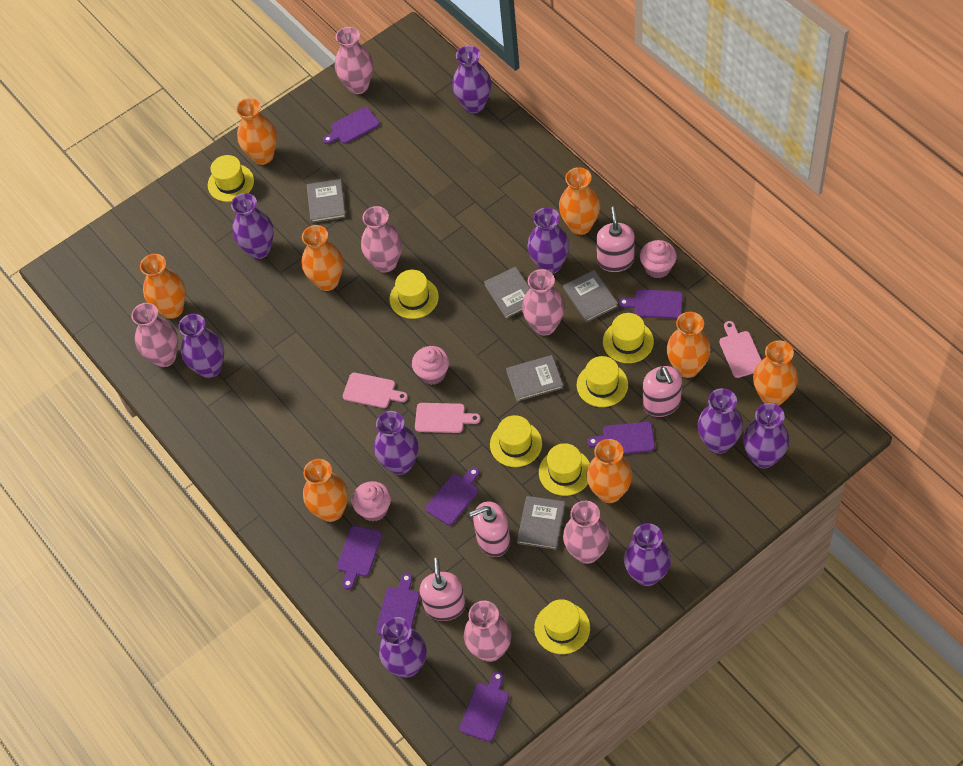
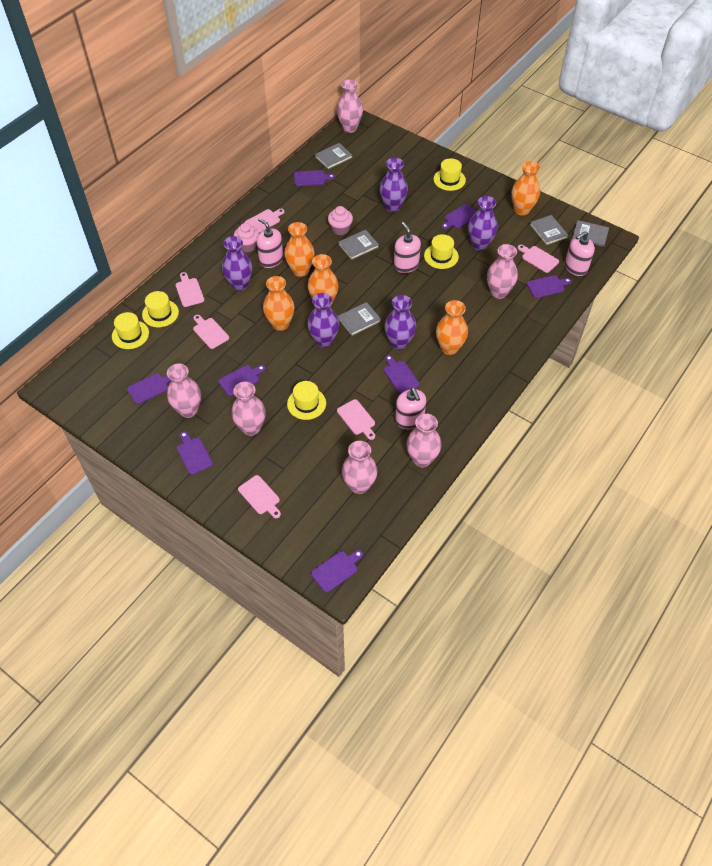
orange vase: [140,254,186,319] [236,98,277,165] [302,225,343,291] [303,459,348,522] [559,167,600,235] [587,439,632,503] [667,312,711,378] [753,340,798,406] = 8 -> [263,276,294,331] [285,222,314,277] [308,254,338,306] [436,300,468,355] [511,161,540,215] = 5
pink cupcake: [352,481,391,521] [412,346,449,385] [640,240,677,278] = 3 -> [234,223,259,252] [328,206,353,235] = 2
pink cutting board: [343,373,408,408] [415,403,481,433] [719,321,761,378] = 3 -> [175,272,204,307] [193,315,229,349] [238,475,281,518] [245,209,285,233] [337,399,375,440] [518,245,559,273] = 6
purple cutting board: [323,107,380,144] [337,525,382,590] [376,573,420,635] [426,467,479,525] [460,671,509,742] [587,422,655,454] [619,290,683,319] = 7 -> [127,373,171,404] [177,431,213,475] [218,365,265,396] [294,170,335,186] [311,550,363,592] [384,355,420,394] [441,204,477,229] [527,275,572,298] = 8
purple vase: [178,314,224,378] [231,193,274,259] [374,411,418,475] [379,617,427,678] [452,46,491,113] [527,207,570,274] [624,523,671,586] [697,388,743,454] [743,403,789,468] = 9 -> [222,236,252,291] [307,293,339,347] [380,158,408,212] [385,295,416,350] [468,196,498,251] = 5
yellow hat: [208,155,254,202] [389,270,439,319] [490,415,542,467] [534,599,590,654] [539,443,590,496] [577,356,628,407] [603,313,654,363] = 7 -> [112,312,149,349] [142,291,179,327] [287,381,326,420] [424,234,459,269] [434,158,466,191] = 5

